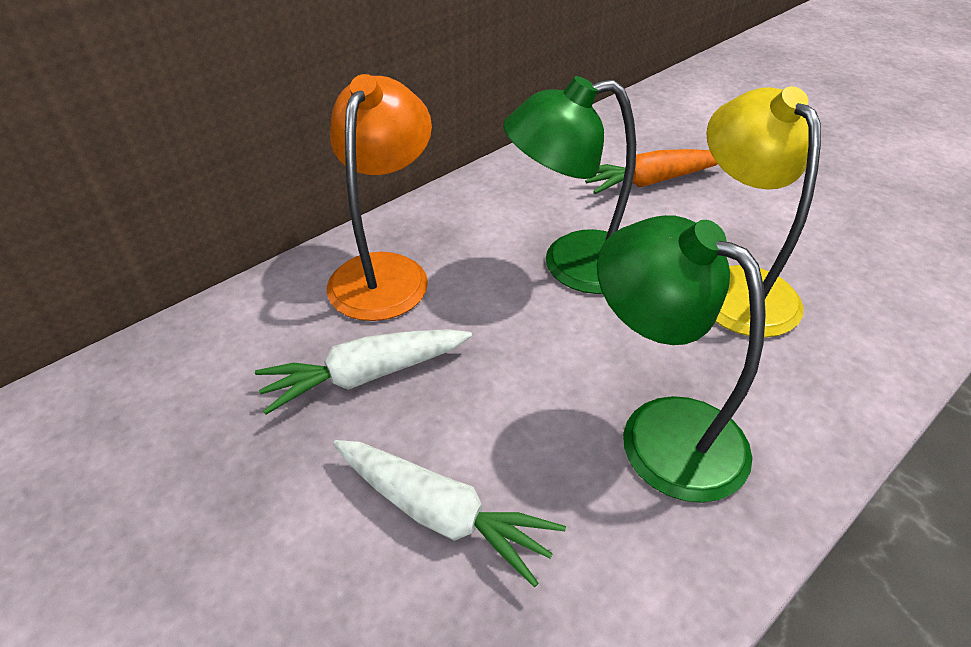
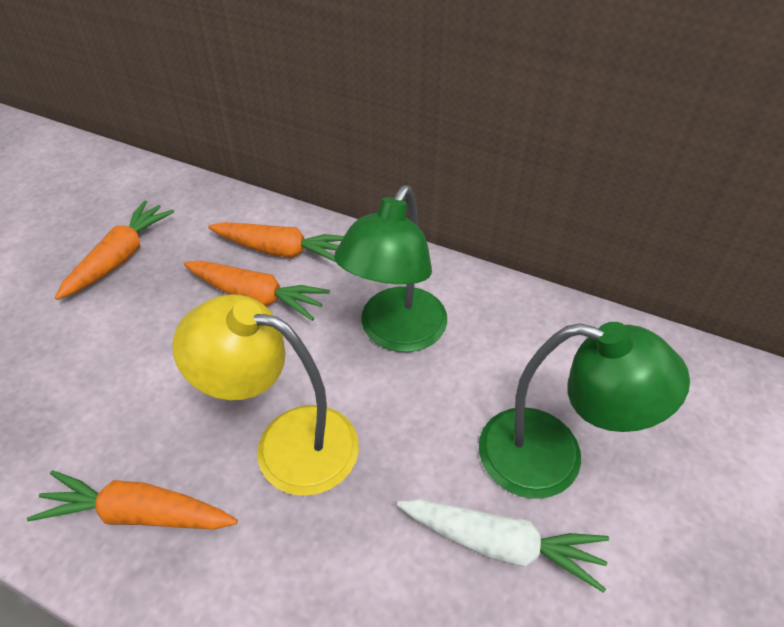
orange carrot: [585,149,717,194] = 1 -> [27,470,238,529] [55,200,174,300] [184,261,330,321] [208,222,344,262] = 4
orange lamp: [327,74,432,321] = 1 -> none = 0
white carrot: [255,329,472,415] [333,440,566,587] = 2 -> [397,499,609,593] = 1

